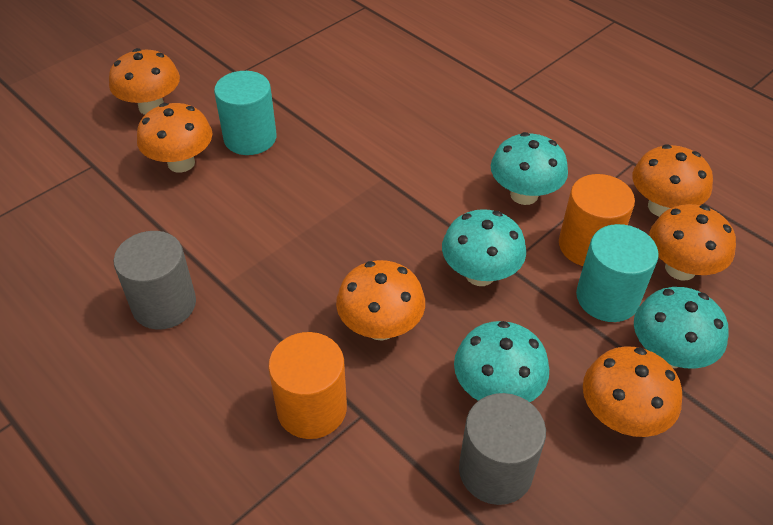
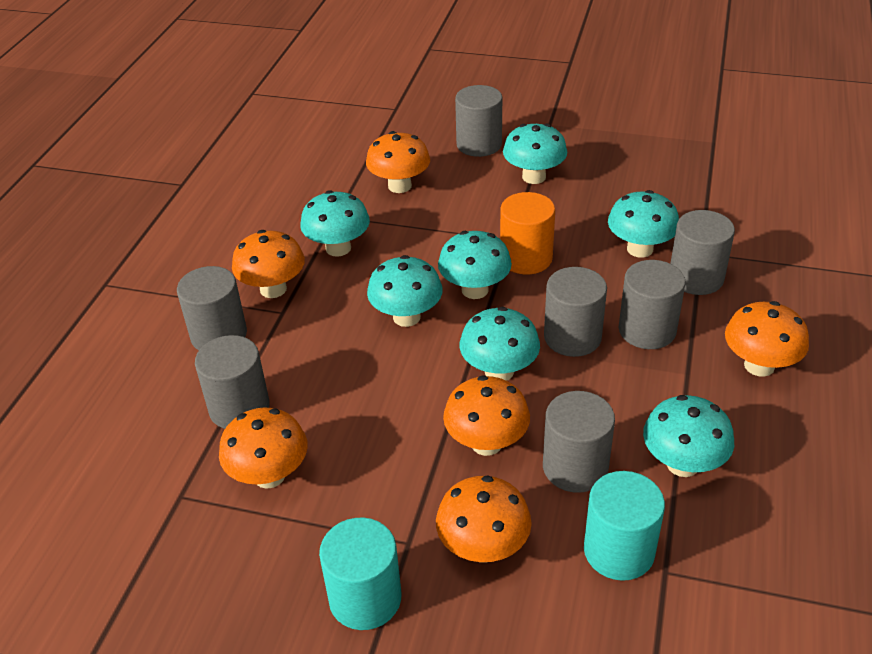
grey cylinder: [113,231,196,330] [459,393,546,505] = 2 -> [177,266,247,350] [195,335,269,429] [455,85,502,157] [543,391,615,493] [544,267,607,357] [619,260,685,349] [670,210,735,295] = 7
orange cylinder: [268,332,347,439] [559,174,635,266] = 2 -> [500,192,555,275] = 1
turquoise mushroom: [442,209,526,286] [454,321,549,402] [491,132,568,205] [634,287,729,369] = 4 -> [300,190,370,257] [367,255,443,327] [438,231,512,299] [459,307,540,381] [503,123,567,184] [608,190,679,258] [643,395,734,477] = 7

